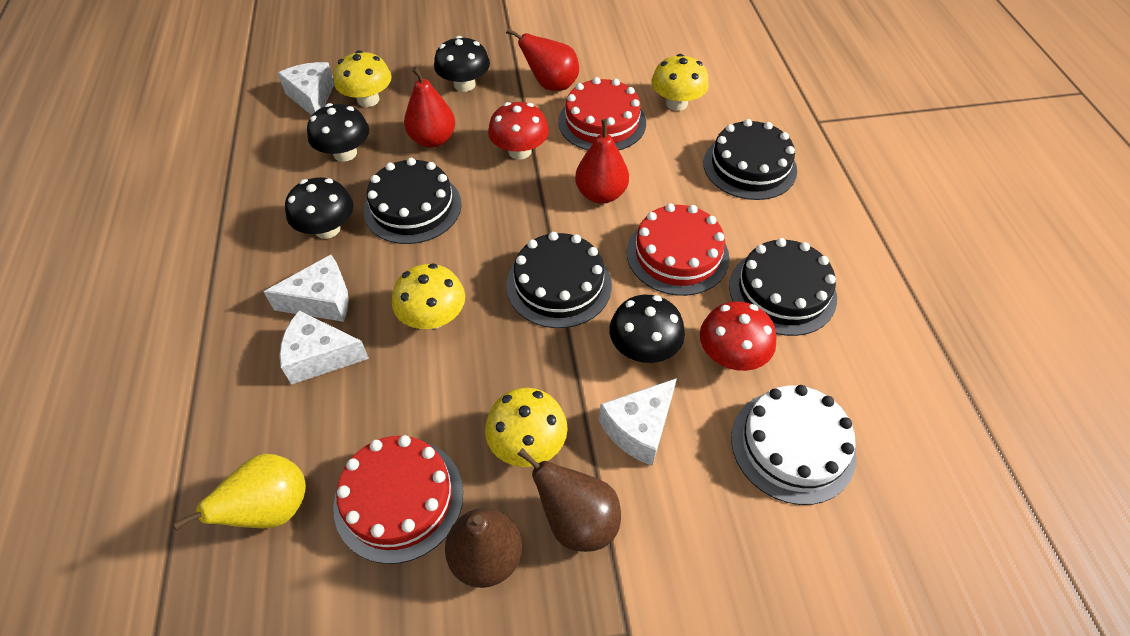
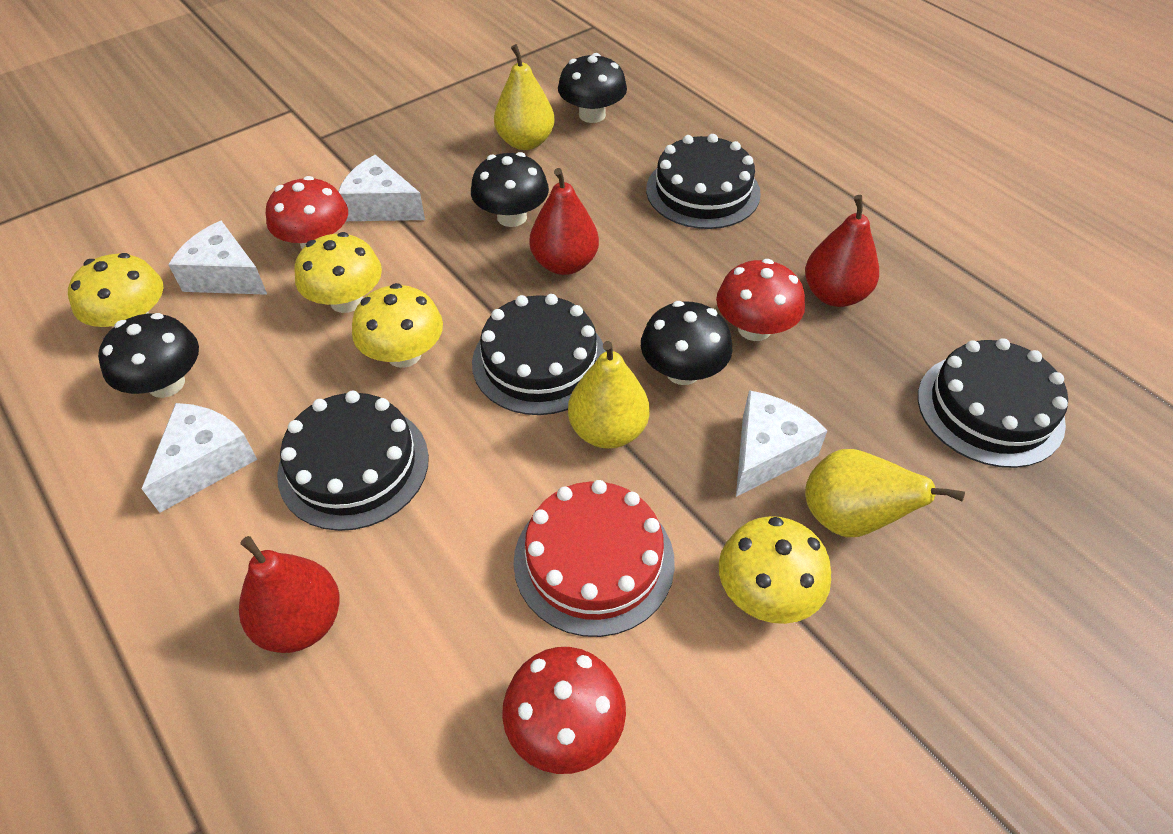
brown pear: [445,508,522,588] [517,448,621,552] = 2 -> none = 0
red cake: [333,435,463,564] [558,77,646,150] [627,203,730,296] = 3 -> [513,480,675,637] = 1
red mushroom: [488,102,549,159] [700,302,776,371] = 2 -> [266,176,348,249] [502,647,626,774] [716,259,805,341] = 3
white cake: [731,385,857,505] = 1 -> none = 0
yellow pear: [172,454,306,531] = 1 -> [494,44,555,150] [568,341,650,449] [805,449,965,537] = 3

